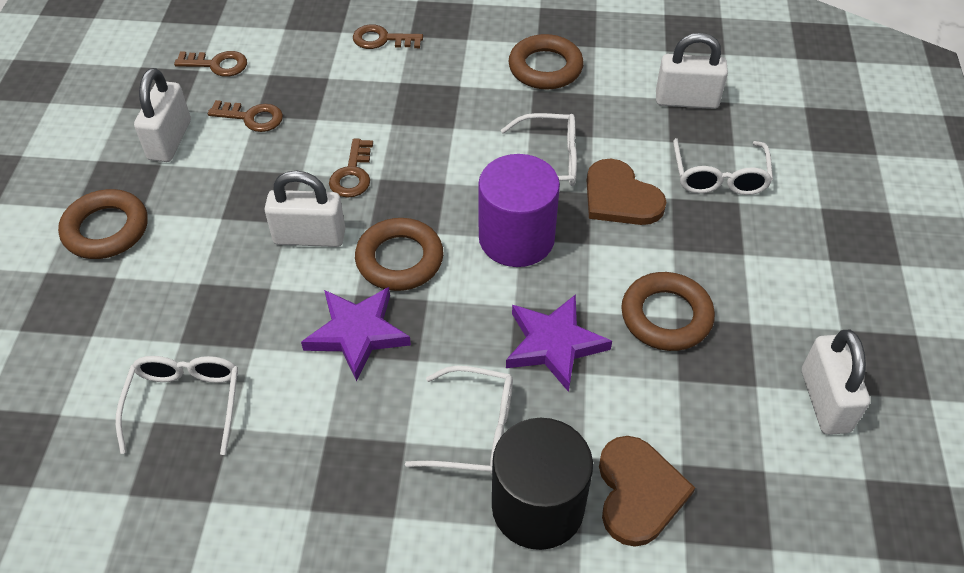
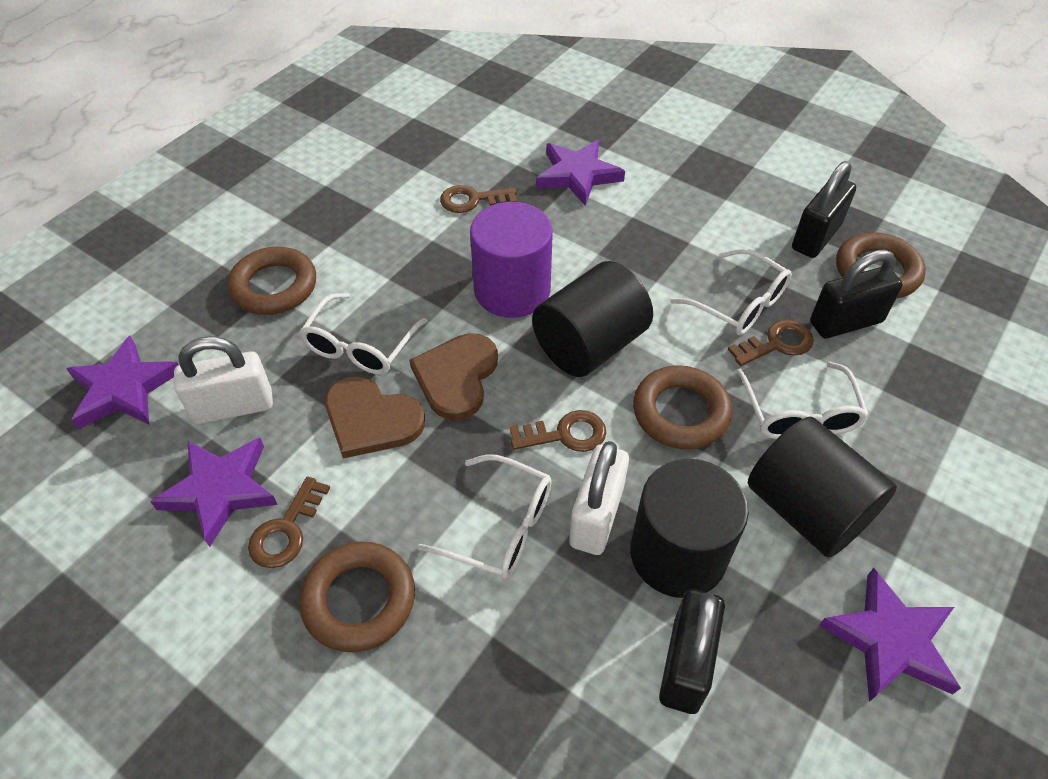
black cylinder: [492,418,593,550] = 1 -> [532,261,653,377] [630,459,749,598] [748,417,897,557] = 3
black padlock: none = 0 -> [659,589,725,714] [792,161,856,258] [810,249,903,338] = 3
purple star: [301,287,411,381] [506,294,612,392] = 2 -> [66,336,178,429] [150,438,278,547] [536,140,625,206] [819,568,961,702] = 4
white padlock: [134,68,191,162] [265,171,345,247] [656,33,728,109] [802,330,870,435] = 4 -> [174,336,273,424] [569,441,629,555] = 2

